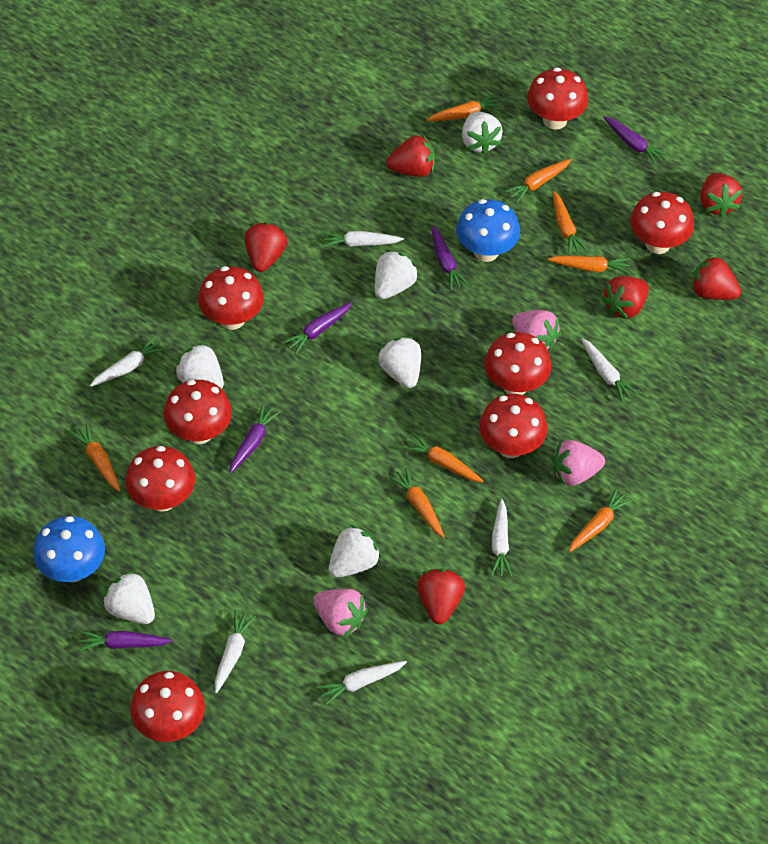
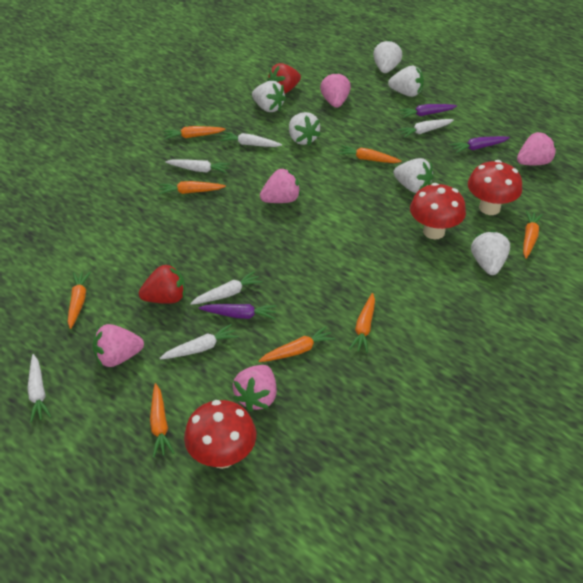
blue mushroom: [33,516,105,582] [456,199,520,262] = 2 -> none = 0
pink strawberry: [313,589,368,638] [512,310,561,351] [552,440,605,486] = 3 -> [92,324,144,367] [233,365,277,412] [260,168,301,203] [320,72,351,108] [517,132,556,165] = 5
purple carrot: [79,631,173,651] [229,404,281,474] [283,302,352,354] [431,226,469,290] [603,116,668,165] = 5 -> [199,304,277,319] [399,104,457,118] [450,136,510,153] = 3
red mushroom: [125,446,195,512] [130,671,205,742] [164,380,232,444] [198,266,264,330] [479,394,547,458] [484,332,551,395] [527,68,588,130] [630,192,694,254] = 8 -> [184,400,256,469] [410,183,466,239] [468,160,522,215] = 3
red strawberry: [245,222,287,272] [386,134,435,177] [417,568,465,624] [601,276,649,319] [691,255,741,300] [700,173,742,217] = 6 -> [139,263,185,304] [267,63,301,94] = 2

